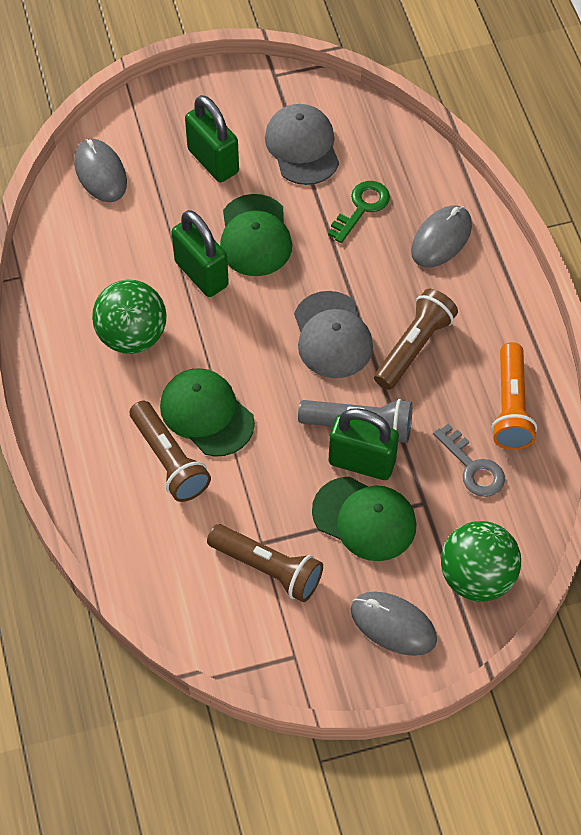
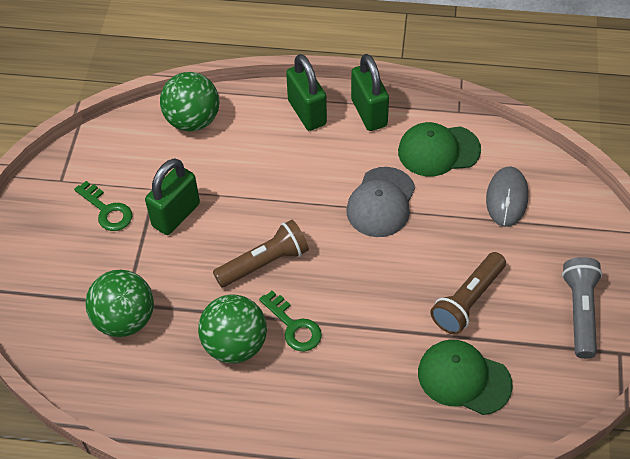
brown flashlight: [130,400,211,502] [207,524,323,602] [374,289,458,390] = 3 -> [213,220,309,287] [430,252,506,335] = 2
green ball: [92,280,167,354] [441,521,521,602] = 2 -> [85,270,154,337] [160,72,219,132] [198,294,267,363] = 3
green cap: [160,368,255,457] [220,194,292,276] [312,477,416,561] = 3 -> [398,122,481,176] [418,339,513,415] = 2
green key: [328,181,390,243] = 1 -> [74,181,132,231] [259,291,322,351] = 2
grey cap: [265,104,339,185] [294,291,373,378] = 2 -> [346,167,415,237] = 1
grey key: [433,424,505,497] = 1 -> none = 0
grey mouse: [74,139,127,202] [351,592,437,656] [411,205,472,267] = 3 -> [486,167,528,227] = 1
orange flashlight: [491,342,537,450] = 1 -> none = 0

